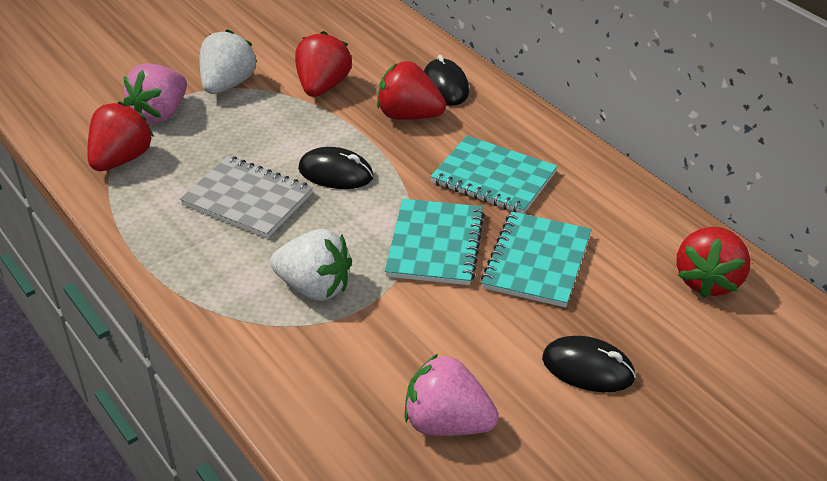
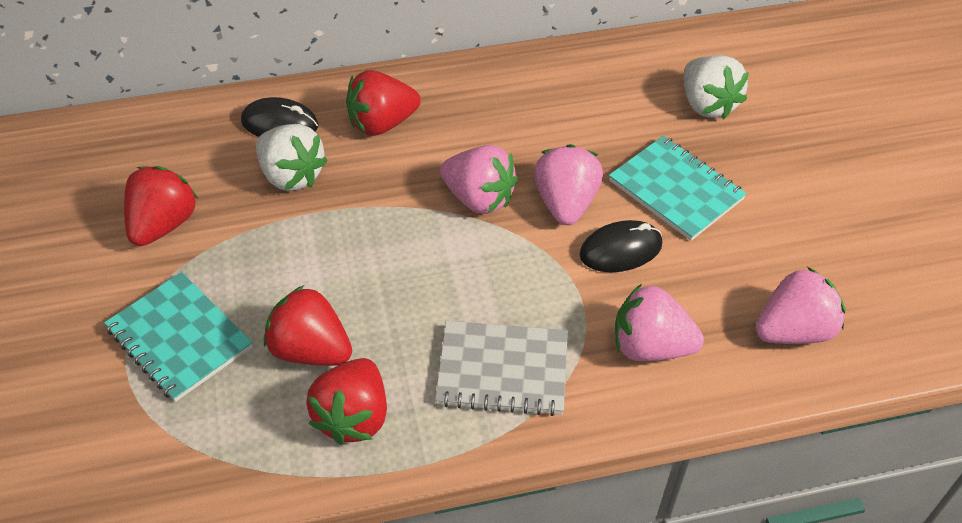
black mouse: [298,147,374,189] [424,55,469,106] [542,336,636,392] = 3 -> [241,97,318,137] [579,220,662,272] = 2
pink strawberry: [123,63,187,123] [405,354,499,436] = 2 -> [440,145,518,214] [534,144,603,225] [615,284,704,361] [756,267,846,344] = 4
turquoise notebook: [385,199,485,285] [430,135,558,214] [481,211,592,308] = 3 -> [104,272,253,402] [609,136,747,241] = 2

